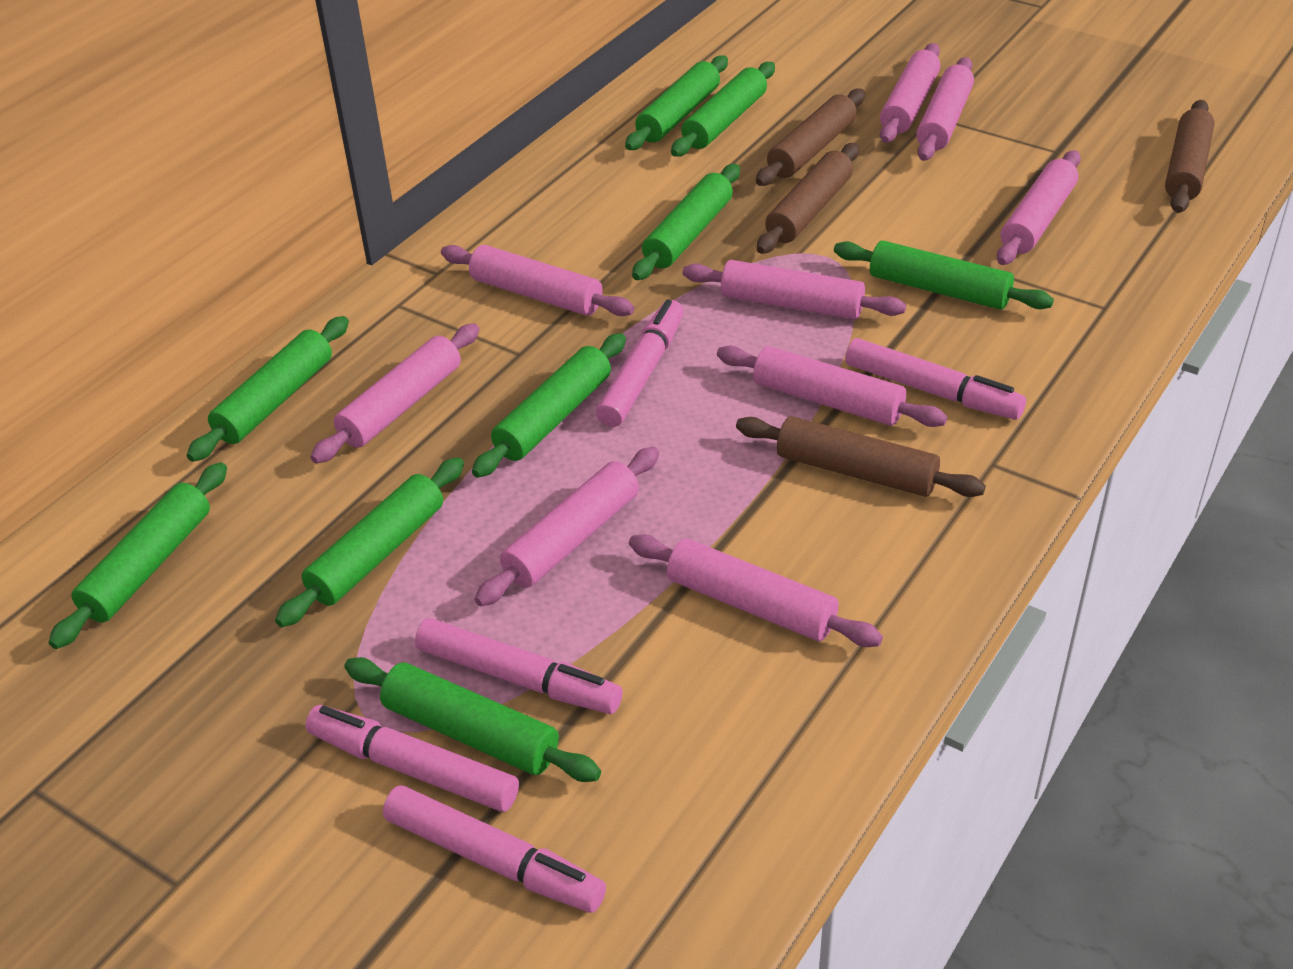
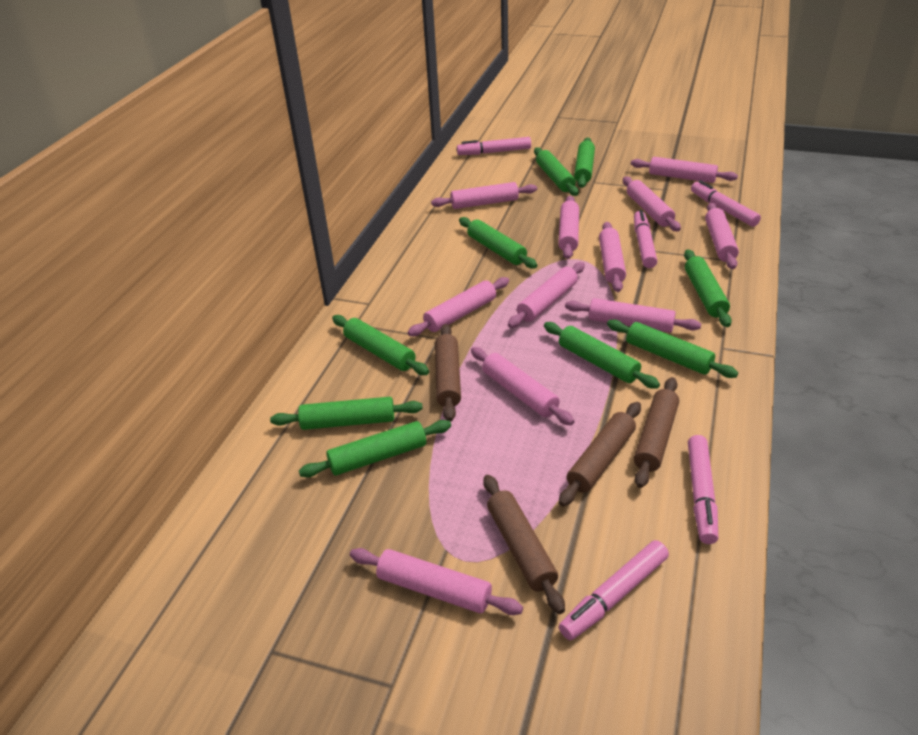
pink rolling pin: [310,324,479,464] [441,245,634,316] [475,447,659,606] [629,534,883,647] [683,260,906,319] [717,346,947,427] [880,43,940,143] [916,57,974,161] [997,150,1081,265] = 9 -> [350,548,523,615] [407,277,509,336] [431,182,537,209] [471,347,574,425] [508,262,585,328] [558,196,579,259] [565,298,701,333] [599,222,626,292] [623,177,681,231] [631,157,738,183] [705,203,739,269] = 11

